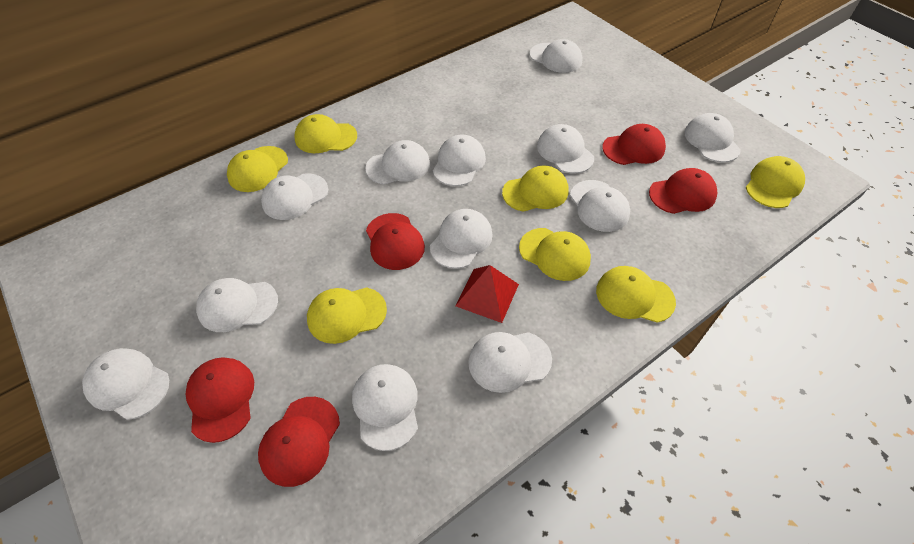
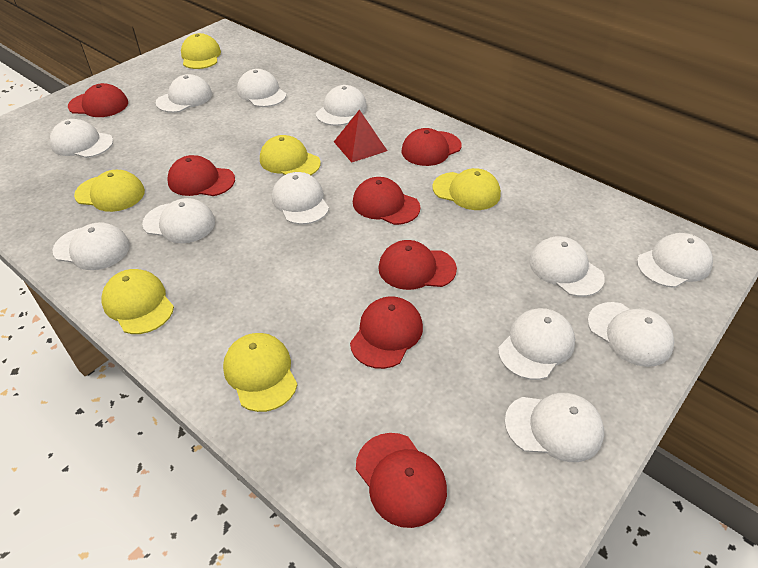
red cap: [186,357,254,443] [258,397,340,487] [366,213,425,270] [602,124,666,165] [649,168,717,214] = 5 -> [68,83,128,117] [167,155,235,196] [350,296,423,369] [353,177,420,225] [356,433,447,528] [378,240,457,290] [402,128,462,166] = 7
yellow cap: [227,146,288,192] [294,114,357,153] [307,287,387,344] [502,165,569,212] [519,228,591,281] [596,266,676,323] [746,156,805,208] = 7 -> [74,170,145,212] [101,269,174,334] [181,33,221,69] [223,333,297,412] [260,135,321,175] [432,168,501,210] = 6

